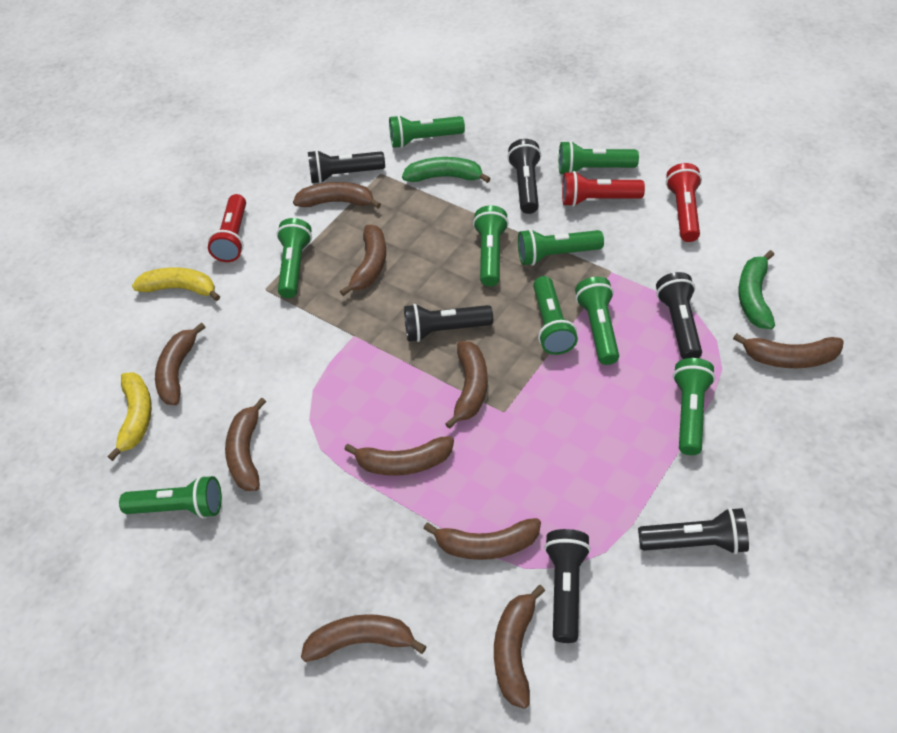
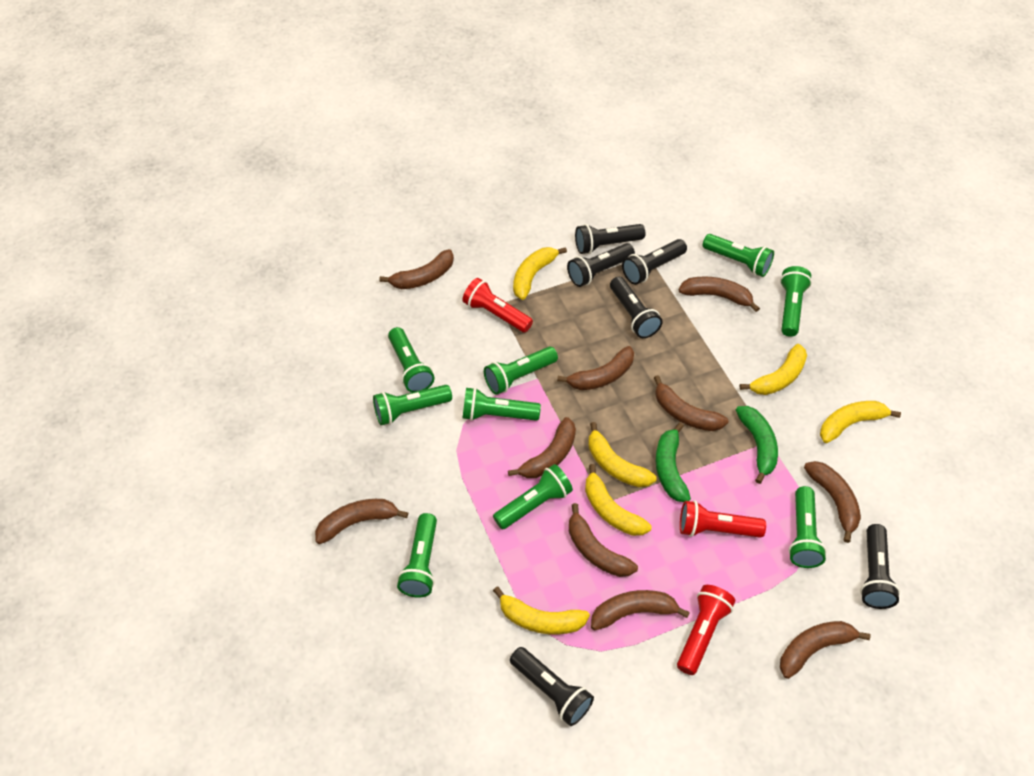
yellow banana: [108,372,152,461] [132,267,220,301] = 2 -> [493,587,590,635] [513,247,567,300] [585,464,652,536] [589,422,657,487] [740,344,807,395] [820,401,901,443] = 6

